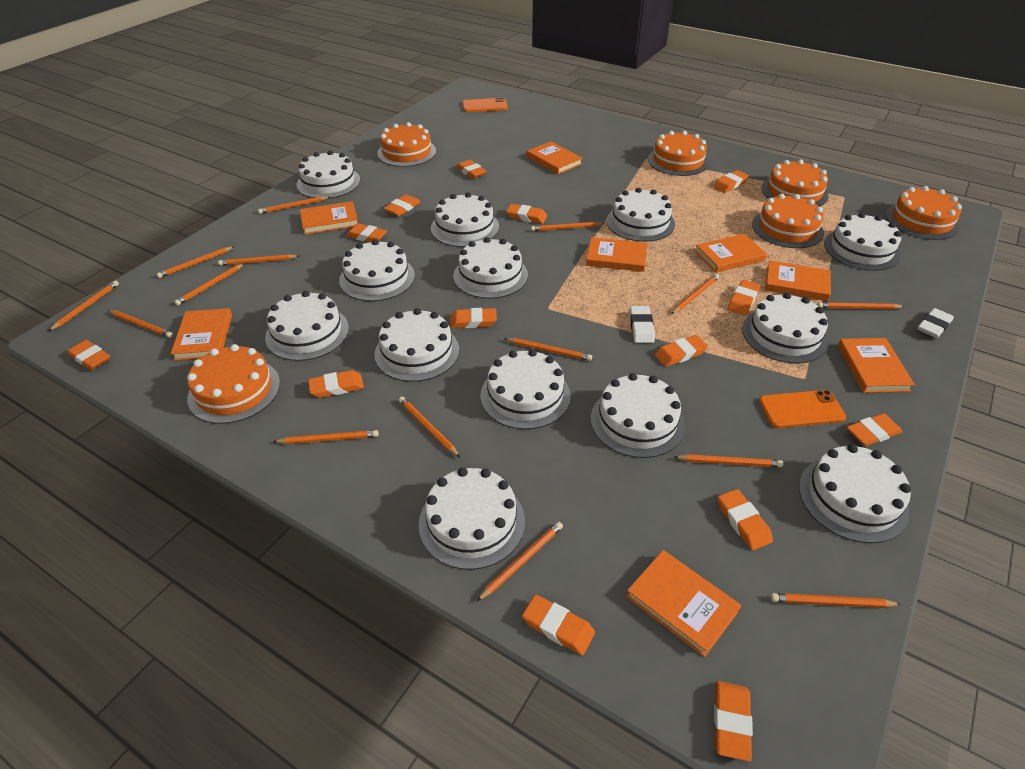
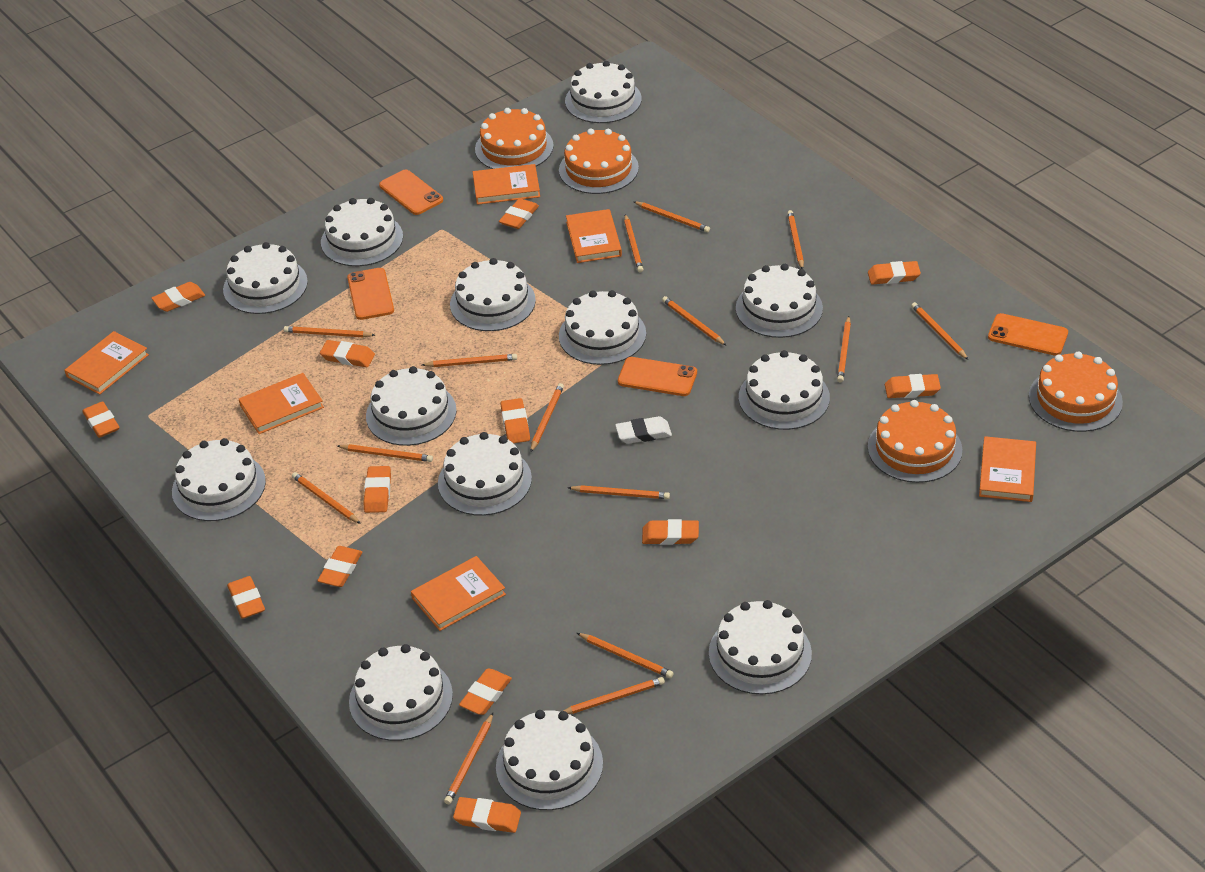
orange book: [171,308,232,361] [300,201,358,235] [527,141,583,174] [586,237,647,272] [626,550,741,657] [695,234,767,273] [765,260,831,301] [838,338,915,393] = 8 -> [64,331,149,395] [239,373,324,434] [411,556,506,631] [473,164,540,205] [566,209,622,263] [979,436,1036,502] = 6
orange cake: [187,344,280,424] [377,122,436,167] [648,131,709,176] [752,194,824,248] [761,160,829,207] [886,186,962,240] = 6 -> [475,108,554,169] [559,129,639,194] [868,400,962,483] [1029,352,1123,432] = 4
orange eraser: [67,340,110,370] [308,370,364,398] [346,223,387,242] [384,194,421,216] [450,308,497,328] [456,160,487,179] [506,204,547,224] [522,595,595,655] [655,335,708,367] [713,170,749,193] [714,681,753,762] [718,489,773,550] [727,280,760,315] [847,413,902,446] = 14 -> [82,401,120,438] [152,282,205,312] [227,576,265,619] [317,546,362,587] [320,340,375,367] [364,466,391,513] [453,797,521,833] [459,668,512,715] [499,198,539,229] [500,398,530,443] [642,519,699,545] [868,261,921,284] [885,374,941,398] = 13
orange phone: [462,97,508,112] [759,390,846,428] = 2 -> [347,268,394,320] [379,170,443,215] [618,357,697,396] [988,313,1068,356] = 4
white eraser: [630,306,655,343] [917,308,954,338] = 2 -> [615,416,672,444] = 1

